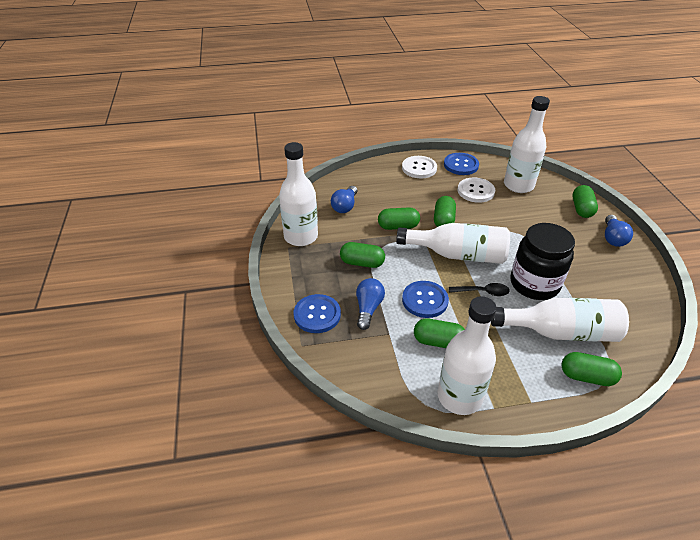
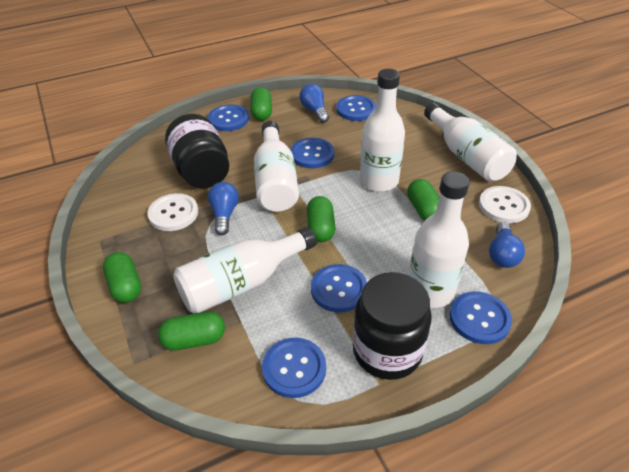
black jar: [510,223,575,300] = 1 -> [165,114,229,189] [353,272,432,380] = 2
black spoon: [449,283,510,296] = 1 -> none = 0
blue button: [294,294,341,333] [402,281,449,318] [444,153,479,175] = 3 -> [208,105,249,131] [262,338,326,398] [291,138,334,168] [311,264,367,312] [336,95,376,121] [450,291,512,344] = 6
green capsule: [340,242,385,268] [378,207,420,230] [414,318,465,348] [434,196,456,227] [562,352,622,386] [572,185,598,218] = 6 -> [103,252,141,303] [158,311,225,351] [250,87,272,121] [307,196,336,242] [407,179,439,221] = 5

